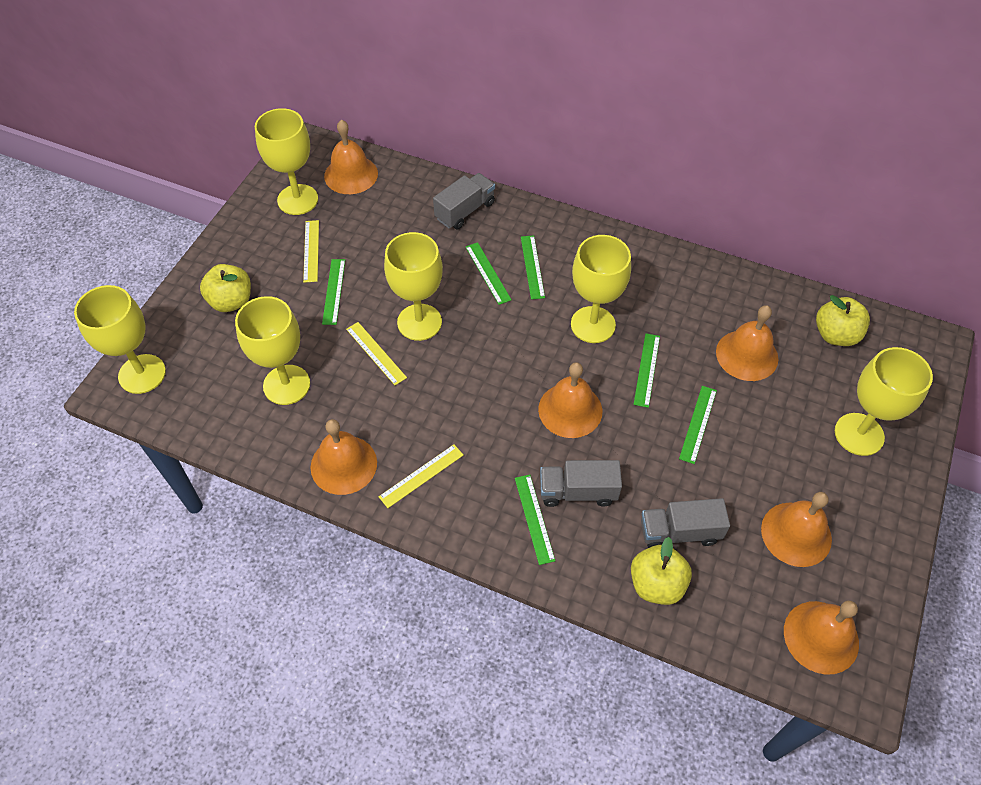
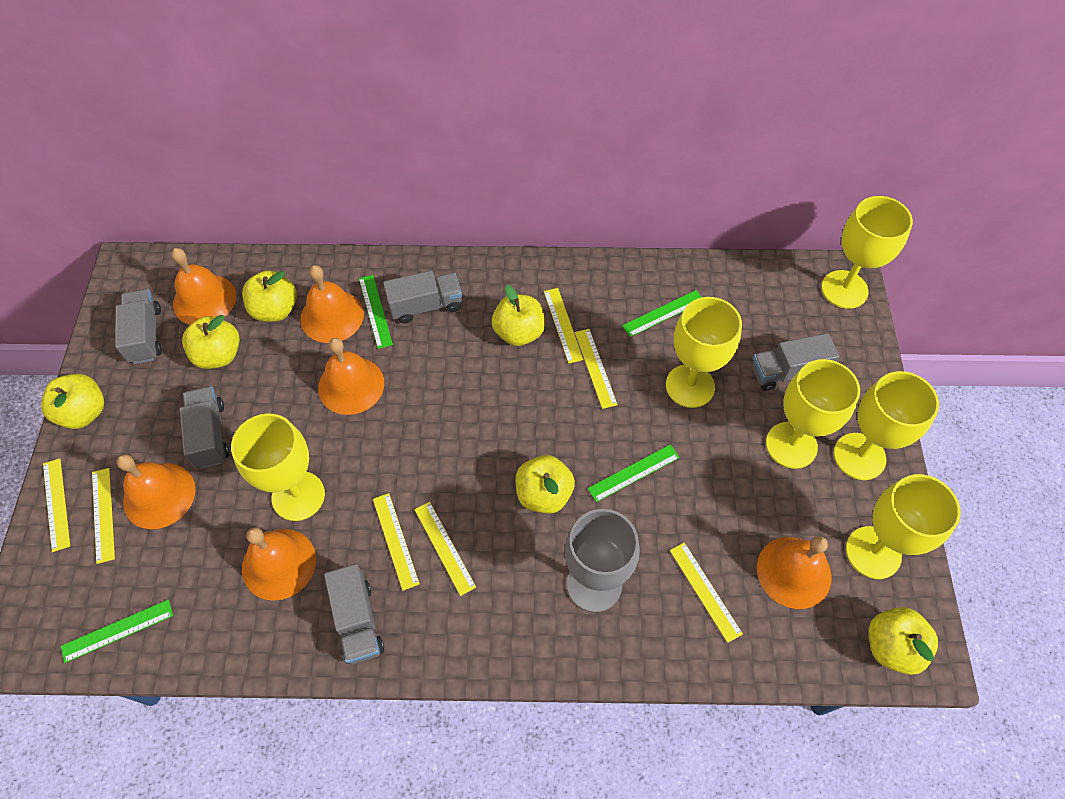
green ruler: [322,259,345,325] [466,242,512,305] [515,475,555,565] [521,235,545,299] [633,333,660,408] [679,386,717,464] = 6 -> [61,599,173,663] [359,275,393,349] [588,445,680,502] [622,290,701,337] = 4
grey goblet: none = 0 -> [565,509,640,612] = 1
grey truck: [433,173,495,229] [540,460,622,507] [641,498,730,548] = 3 -> [115,289,162,364] [180,386,229,469] [324,564,384,664] [383,270,462,324] [752,333,839,391] = 5
yellow apple: [200,264,251,312] [631,537,692,605] [816,295,870,346] = 3 -> [41,374,104,429] [182,315,240,369] [242,271,297,322] [492,285,545,346] [515,455,575,514] [869,607,938,675] = 6
yellow ruler: [303,220,319,283] [346,322,407,385] [378,445,464,508] = 3 -> [43,458,70,552] [92,468,115,564] [373,493,420,591] [414,502,476,596] [544,288,584,363] [575,329,618,409] [670,542,743,643] = 7

